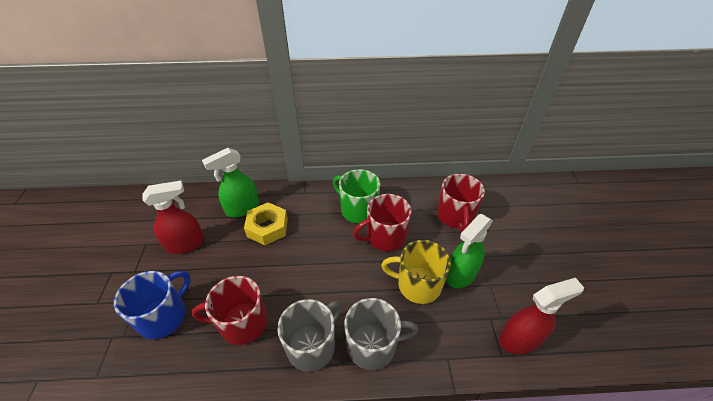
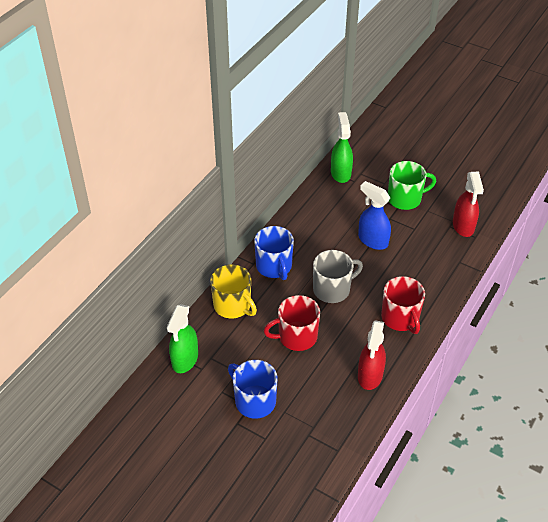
blue mug: [114,271,191,339] = 1 -> [228,360,277,419] [254,226,294,280] = 2
blue spray bottle: none = 0 -> [358,181,391,250] = 1
grey mug: [277,299,342,372] [344,298,418,370] = 2 -> [313,250,363,303] = 1
red mug: [192,276,267,345] [353,194,412,251] [437,174,485,232] = 3 -> [264,295,320,351] [381,276,425,334] = 2
yellow nut: [244,202,288,245] = 1 -> none = 0

